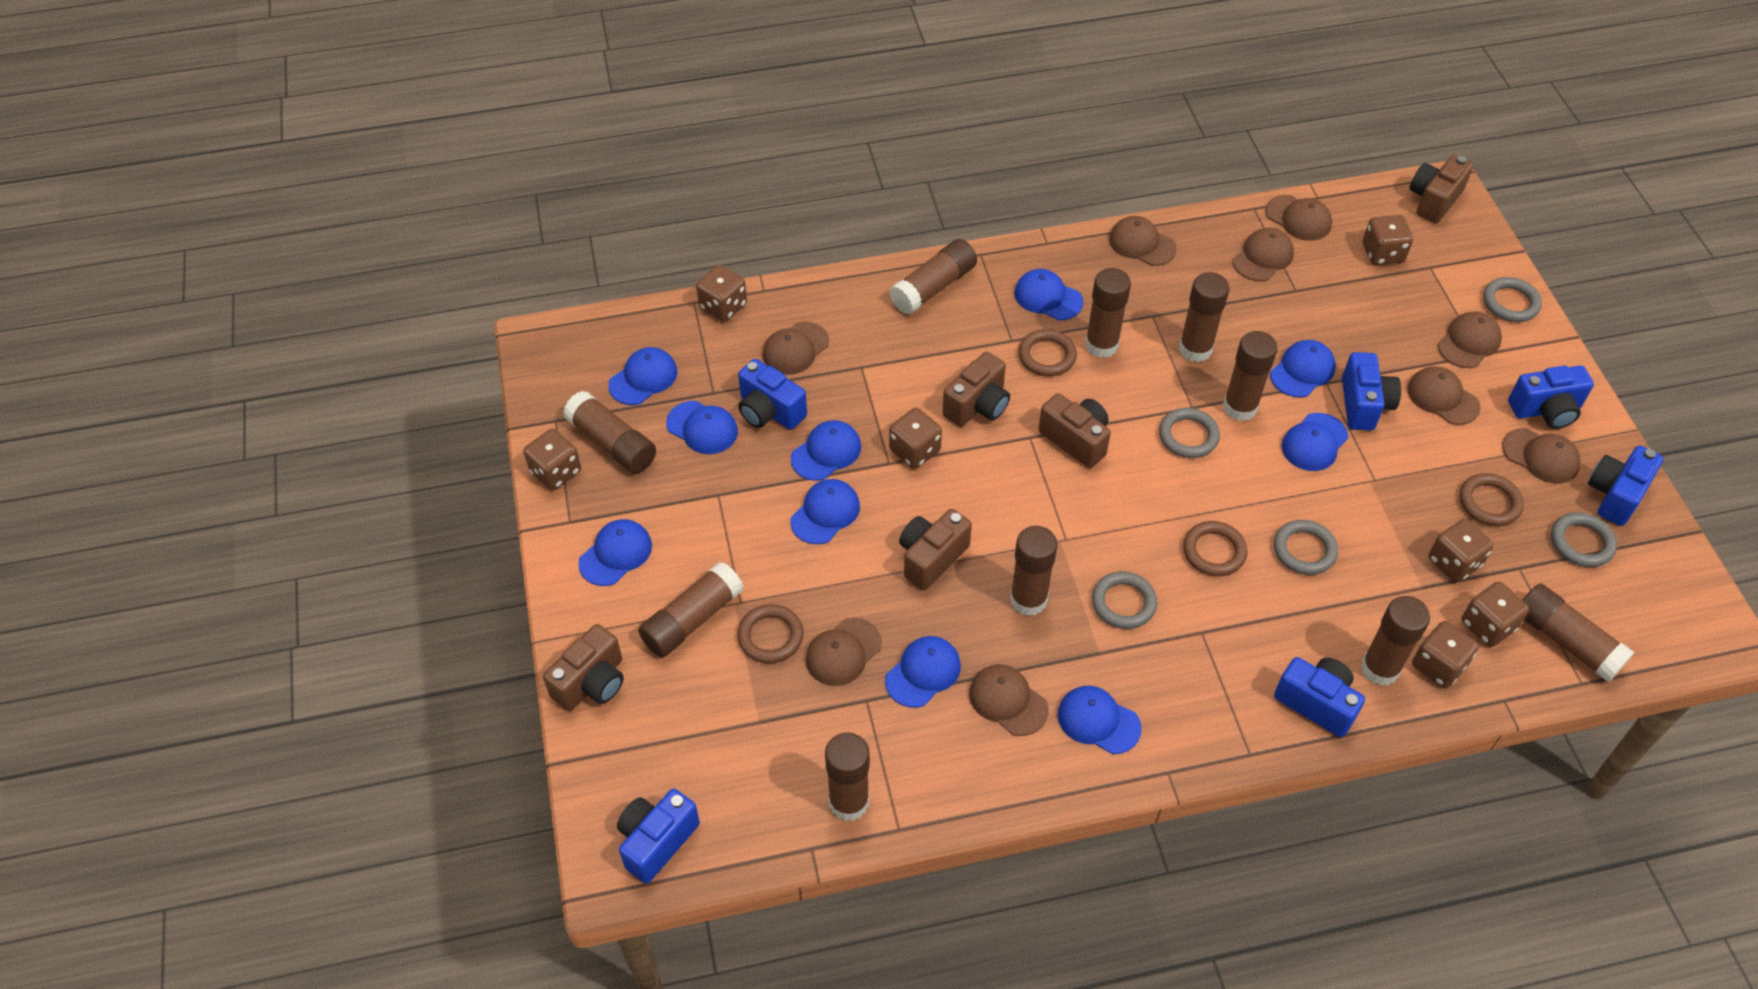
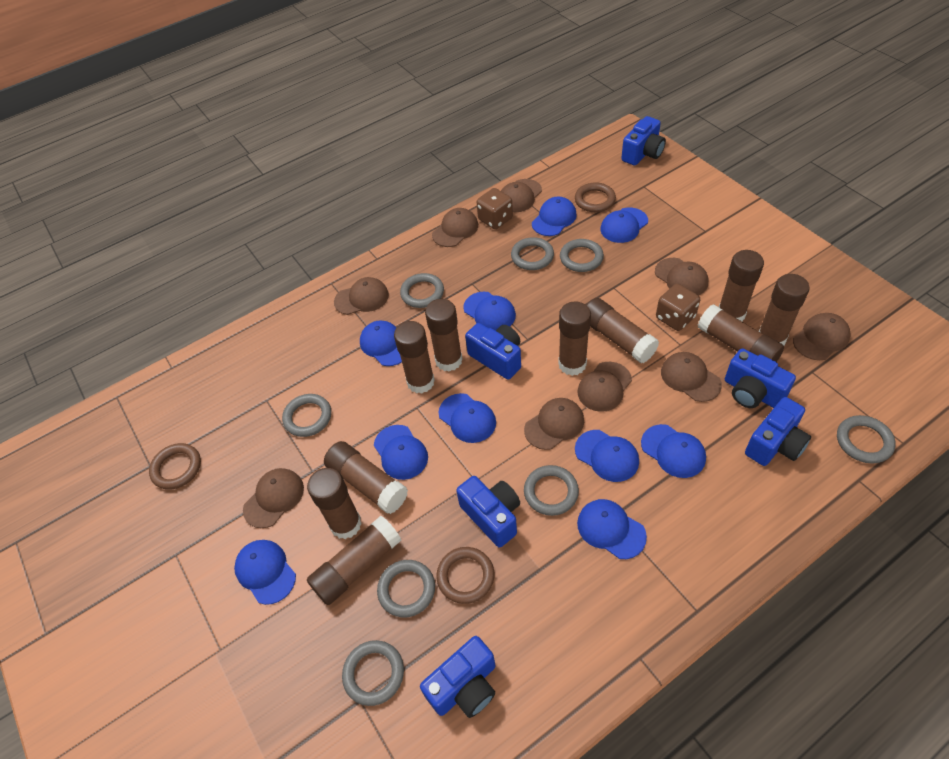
brown camera: [543,624,624,711] [899,509,972,590] [943,351,1010,427] [1039,393,1111,468] [1410,155,1474,223] = 5 -> none = 0
brown dice: [524,429,581,490] [696,265,747,322] [889,408,942,469] [1363,215,1413,265] [1412,621,1479,688] [1429,519,1494,582] [1461,582,1529,647] = 7 -> [477,188,513,229] [656,284,700,331] = 2
brown ring: [737,604,804,663] [1018,329,1077,376] [1183,521,1247,576] [1460,473,1524,526] = 4 -> [149,443,201,490] [436,547,494,604] [575,182,616,212] = 3
grey ring: [1092,571,1157,629] [1159,408,1220,458] [1274,520,1338,575] [1483,277,1542,322] [1551,512,1617,567] = 5 -> [282,394,331,437] [342,640,404,706] [377,560,435,617] [400,273,444,308] [511,237,554,270] [524,465,579,516] [560,239,604,272] [837,415,896,464] = 8

